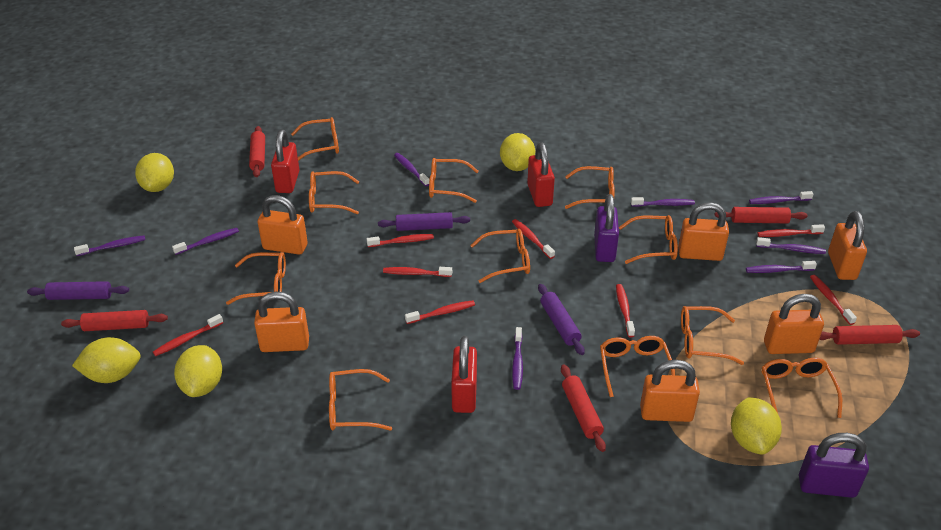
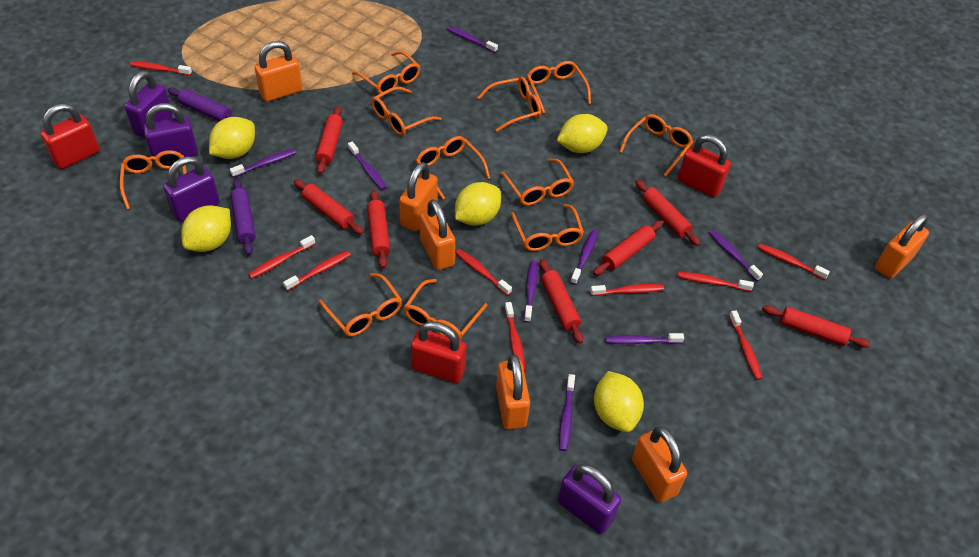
purple padlock: [594,194,619,262] [799,433,869,498] = 2 -> [124,71,173,138] [143,103,198,162] [163,157,220,222] [558,464,621,534] = 4
purple rolling pin: [27,281,129,300] [378,212,470,231] [538,284,585,355] = 3 -> [168,88,238,121] [230,179,256,255] = 2
red rolling pin: [61,310,168,331] [249,126,265,177] [561,365,606,452] [715,207,808,223] [819,325,920,345] = 5 -> [294,179,364,235] [316,106,343,174] [367,190,390,269] [540,259,583,344] [593,221,663,276] [635,180,700,246] [762,305,870,348] = 7
red toothbrush: [153,314,223,356] [367,234,434,247] [383,267,452,277] [405,300,475,324] [512,219,555,259] [616,284,635,337] [757,224,825,237] [810,275,857,325] = 8 -> [130,61,192,76] [248,235,315,279] [283,250,351,291] [455,249,512,296] [505,302,525,371] [590,284,664,296] [678,272,754,292] [729,310,762,380] [758,244,830,280] = 9

